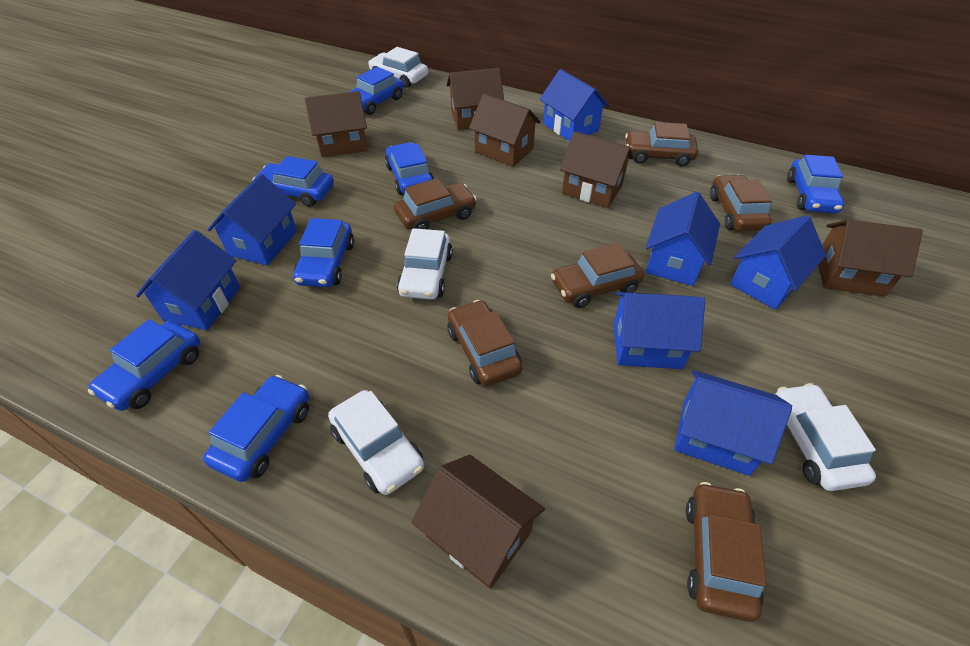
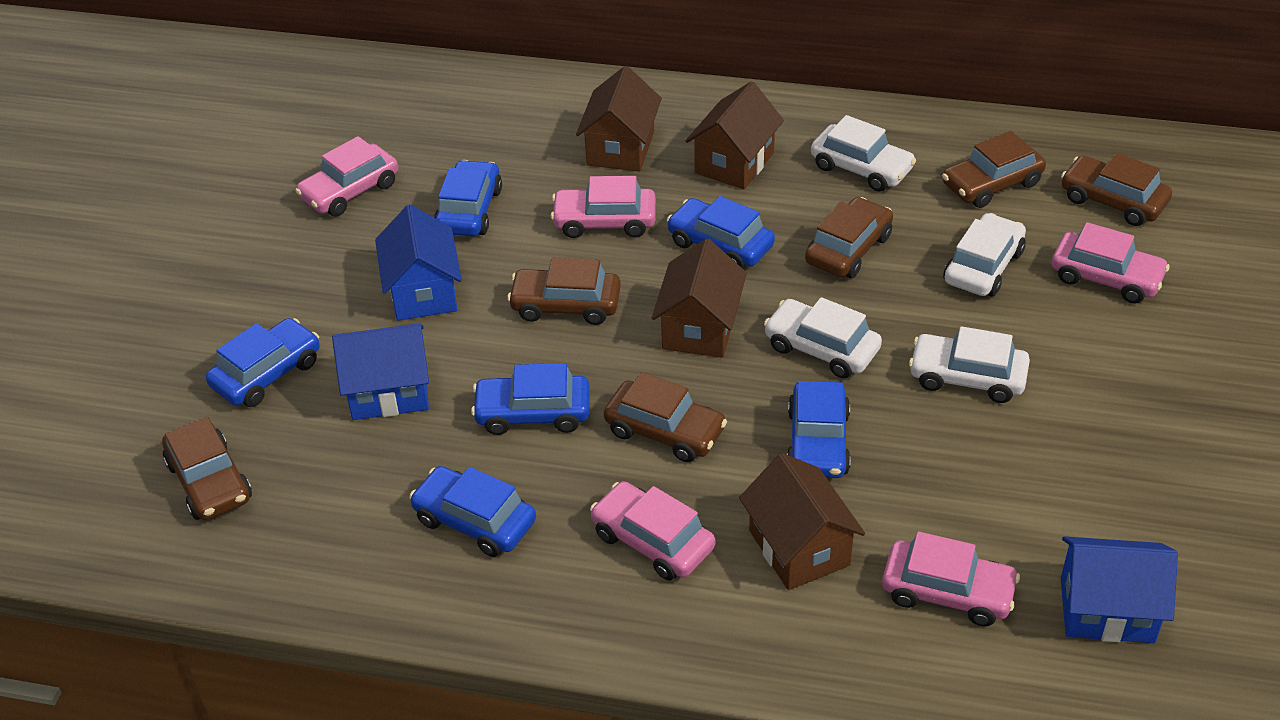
blue car: [88,319,200,411] [203,375,309,482] [253,156,334,207] [293,218,354,287] [349,67,403,115] [385,142,434,195] [787,155,844,213] = 7 -> [206,318,320,407] [409,466,536,557] [434,160,502,236] [471,363,590,435] [667,196,775,269] [787,381,851,478] = 6
blue house: [136,230,240,330] [207,174,297,266] [540,69,609,141] [613,292,705,369] [646,192,720,286] [674,370,792,476] [730,215,826,310] = 7 -> [332,323,429,420] [375,205,462,321] [1061,536,1178,643] = 3
brown house: [305,91,368,157] [411,455,545,589] [447,68,504,130] [469,93,541,167] [560,131,633,208] [818,220,923,297] = 6 -> [576,66,662,172] [652,238,747,358] [686,81,784,189] [739,453,865,590] = 4
pink car: none = 0 -> [295,136,398,217] [551,176,656,238] [590,481,715,581] [882,532,1020,626] [1051,222,1170,304] = 5

